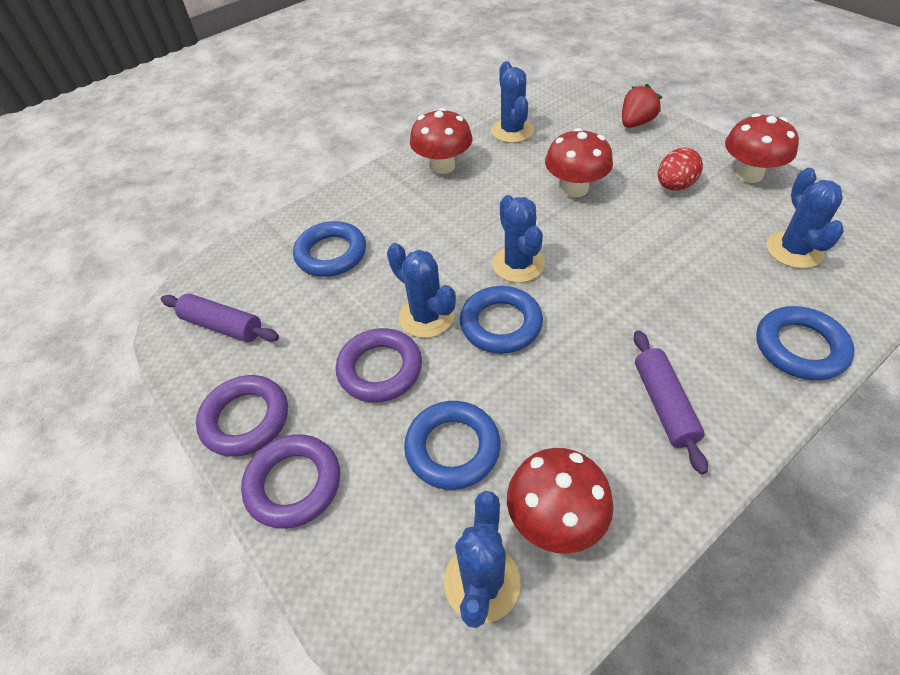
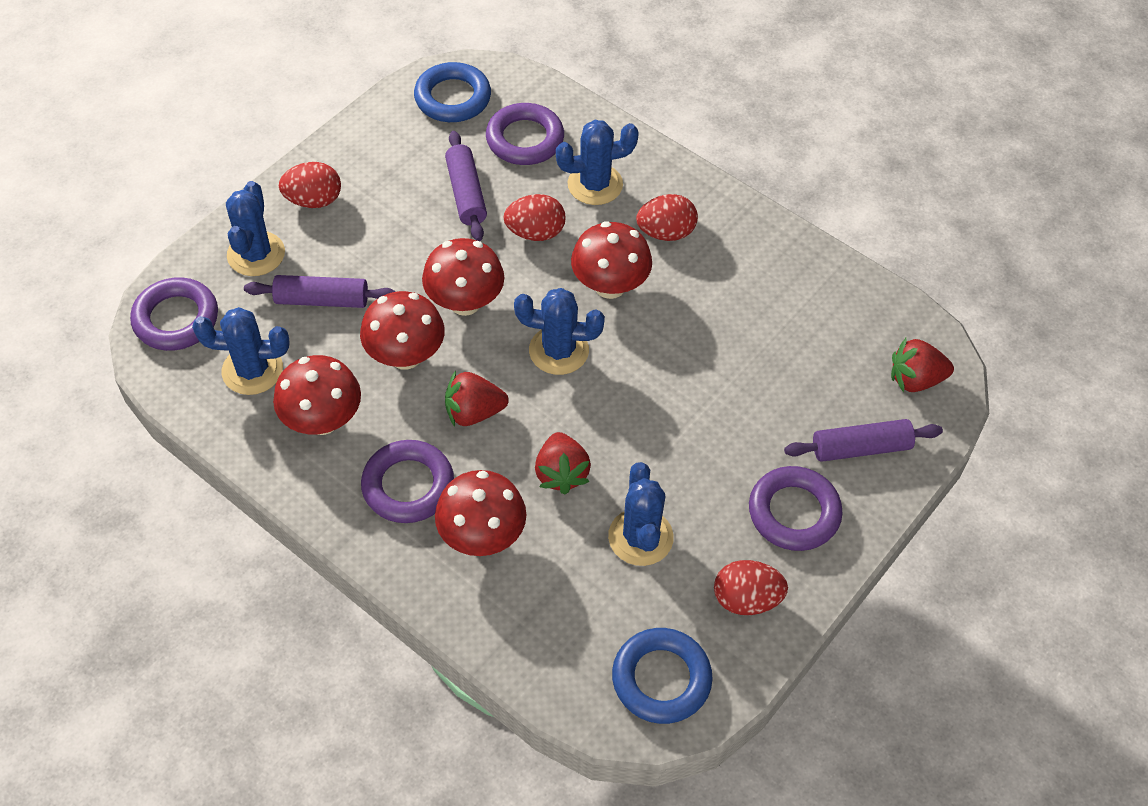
blue ring: [293,221,366,277] [404,401,501,490] [460,286,543,354] [756,306,855,380] = 4 -> [414,62,491,122] [612,628,713,724] = 2
purple ring: [196,375,288,457] [241,434,340,529] [336,328,422,402] = 3 -> [130,277,218,351] [361,440,454,523] [486,103,564,165] [749,466,843,551] = 4
purple rolling pin: [161,294,279,342] [634,330,708,474] = 2 -> [244,275,396,308] [445,131,487,241] [784,419,943,462] = 3
red egg: [658,148,703,191] = 1 -> [279,162,341,208] [503,194,565,241] [636,194,698,241] [714,560,788,615] = 4
red mushroom: [410,108,472,174] [507,448,613,554] [545,128,613,197] [725,113,799,183] = 4 -> [273,355,361,435] [360,291,445,370] [422,238,504,316] [435,470,526,556] [571,221,652,299] = 5
red strawberry: [622,84,662,128] = 1 -> [445,371,509,427] [535,432,591,495] [891,338,954,393] = 3

